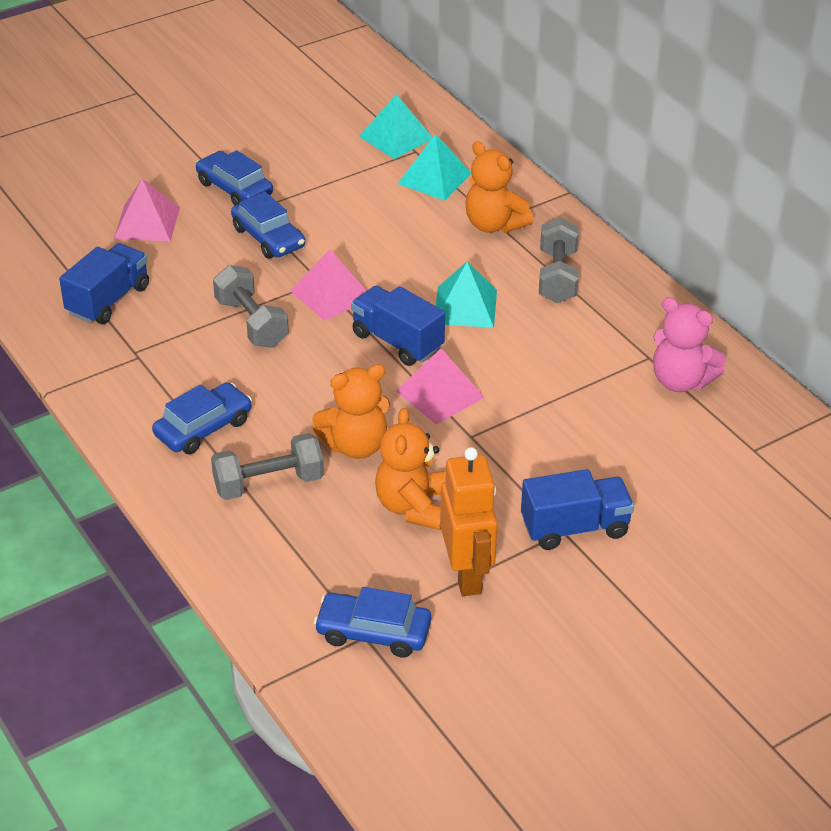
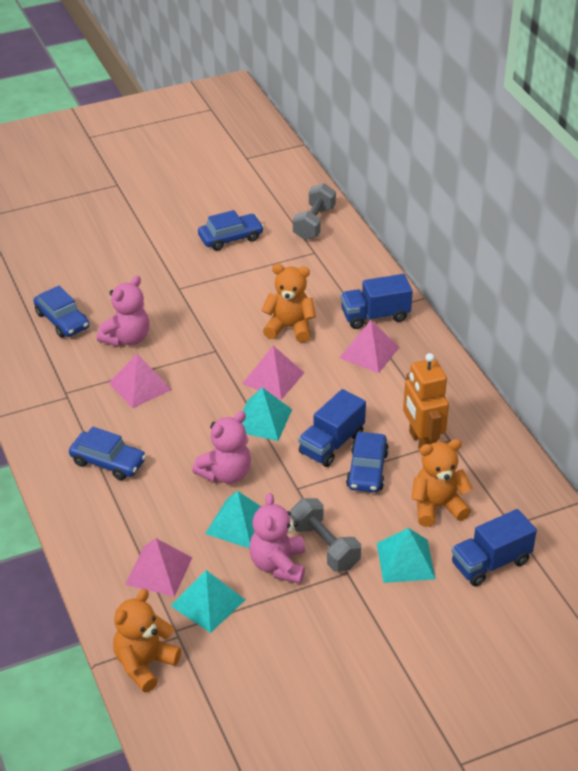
grey dumbbell: [211,433,324,500] [213,265,289,348] [539,217,579,303] = 3 -> [290,498,361,571] [293,183,336,240] = 2
pink pyramid: [114,179,180,242] [290,249,367,321] [396,348,485,424] = 3 -> [109,354,172,408] [125,538,192,597] [242,346,304,400] [339,320,399,373] = 4
pink teddy bear: [653,297,726,392] = 1 -> [97,275,149,347] [192,411,251,484] [249,493,305,584] = 3
turquoise pyramid: [359,94,433,159] [397,134,471,200] [436,262,497,328] = 3 -> [171,570,245,633] [205,491,261,548] [242,387,292,441] [377,528,435,583] = 4

